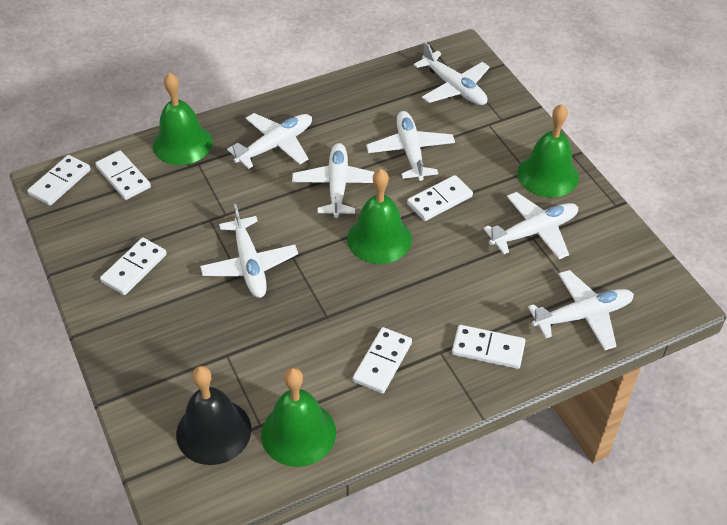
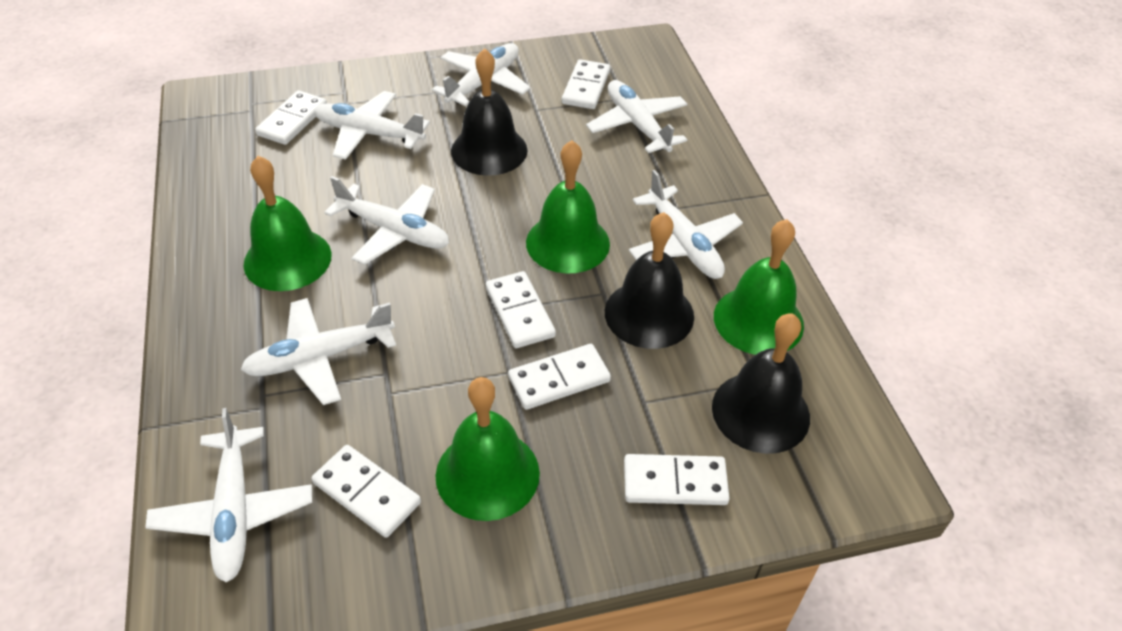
black bell: [176,366,251,465] = 1 -> [451,48,527,176] [605,212,694,349] [712,313,810,454] = 3

